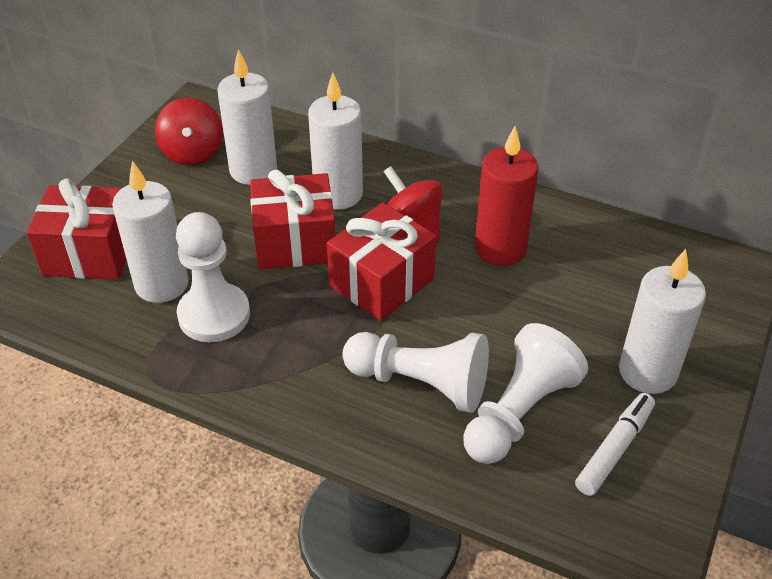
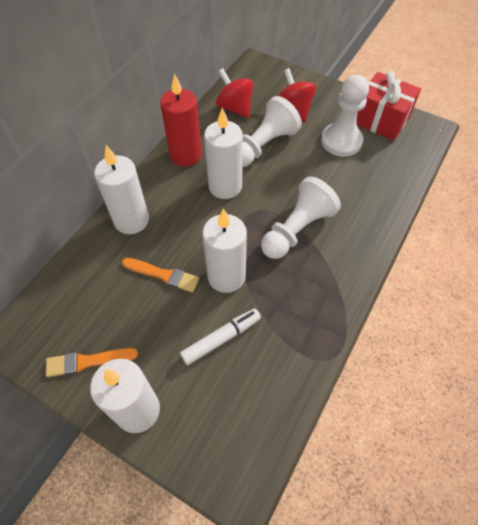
orange brush: none = 0 -> [46,348,138,377] [122,258,199,292] = 2
red gift: [27,179,127,280] [250,170,335,270] [327,202,436,321] = 3 -> [356,71,421,141] = 1

